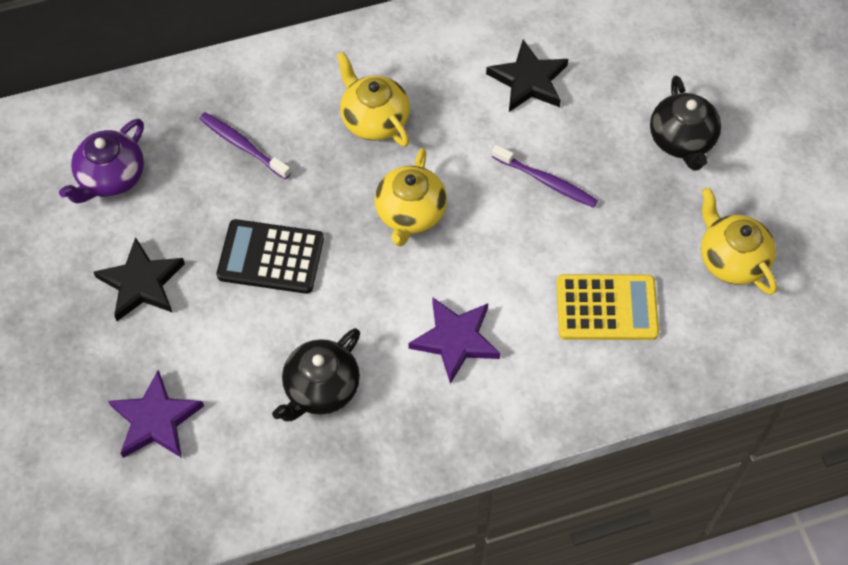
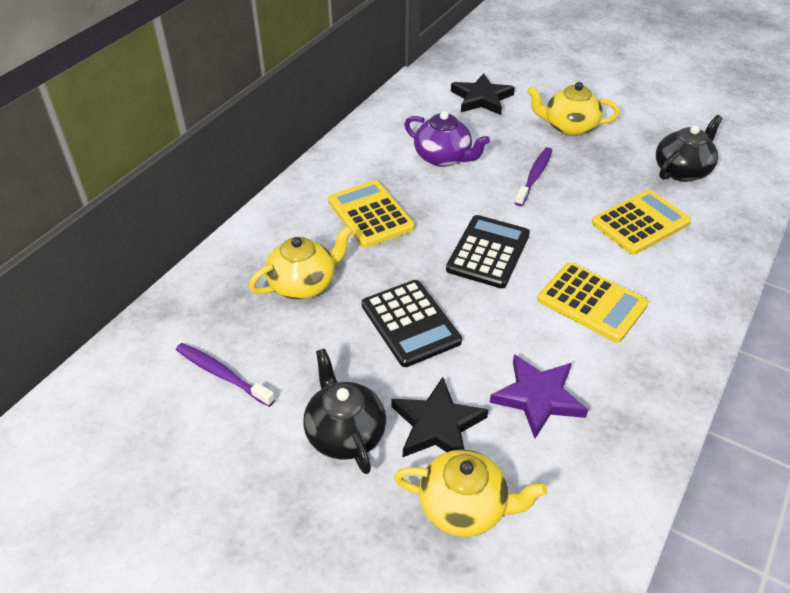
black calculator: [216,219,324,294] = 1 -> [362,280,462,367] [446,215,530,288] = 2
purple star: [108,370,204,458] [409,298,500,384] = 2 -> [490,354,588,438] = 1
yellow calculator: [557,274,659,340] = 1 -> [328,180,415,248] [537,262,649,342] [591,190,691,255] = 3

